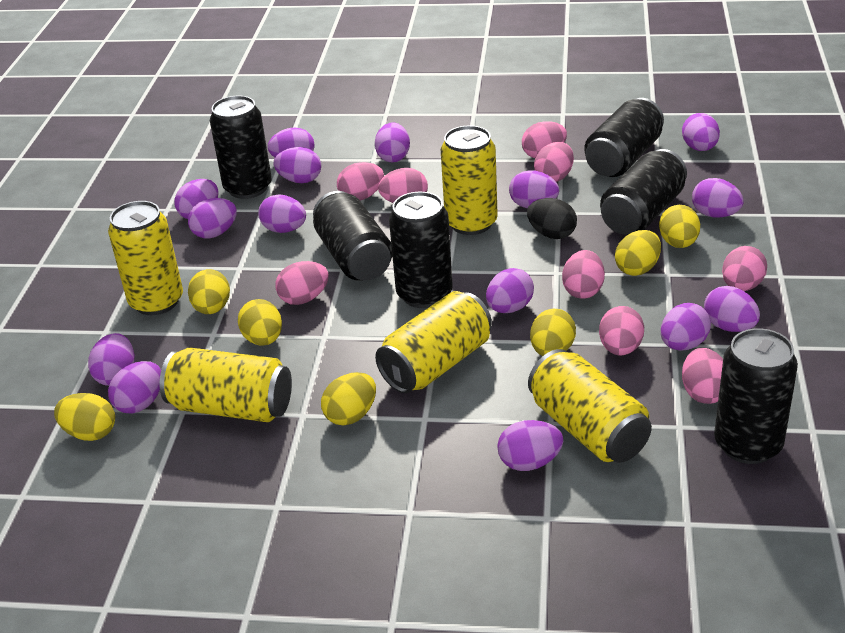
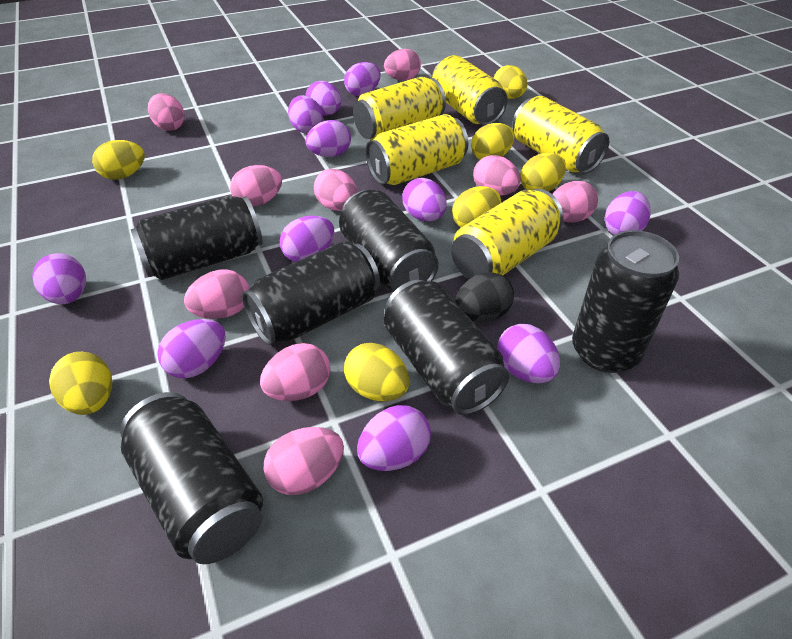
purple egg: [88,333,134,386] [108,361,161,414] [174,179,218,219] [188,198,237,239] [258,194,306,233] [268,128,314,157] [274,147,321,183] [375,122,410,162] [486,268,534,313] [497,420,563,471] [509,170,559,208] [661,303,711,350] [682,113,720,151] [692,178,744,218] [704,286,760,332] = 15 -> [32,253,86,304] [157,319,226,378] [280,215,334,262] [288,95,323,134] [306,81,341,116] [306,120,351,157] [344,62,381,96] [357,405,431,471] [402,178,447,221] [497,324,560,383] [605,191,651,235] = 11

